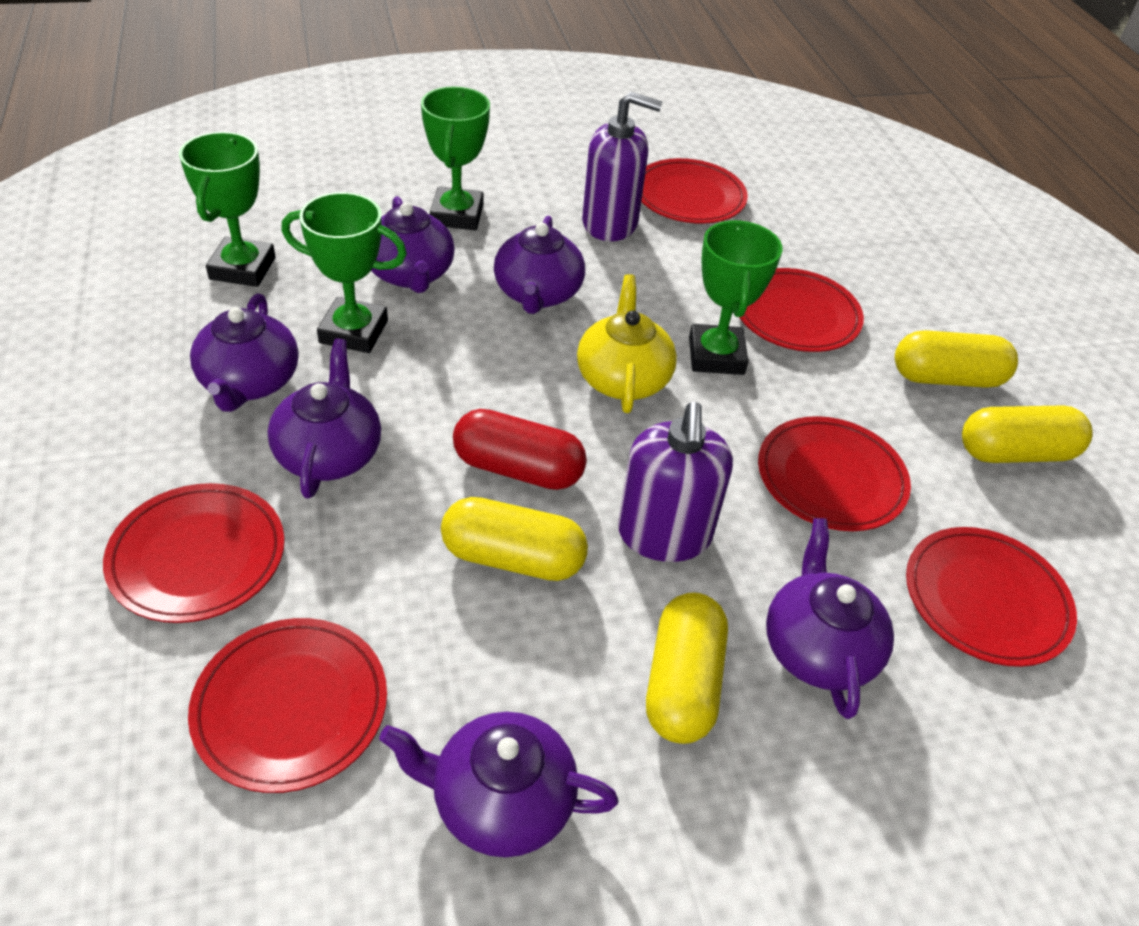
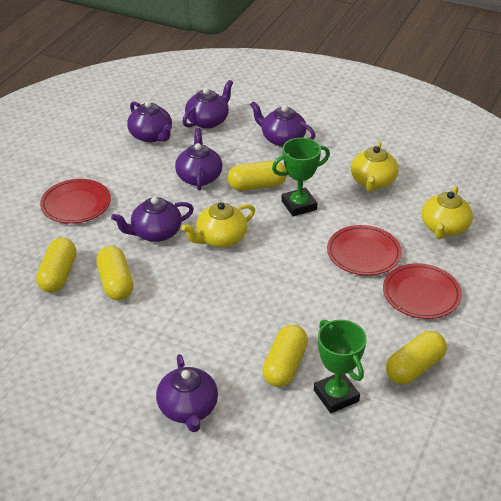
green trophy: [179,132,276,287] [281,192,407,353] [421,86,490,230] [689,220,782,375] = 4 -> [272,138,330,216] [314,320,367,413] = 2
purple soap dispenser: [582,92,662,241] [618,402,733,562] = 2 -> none = 0
red capsule: [453,409,587,490] = 1 -> none = 0
red plate: [103,483,285,623] [188,618,387,793] [641,158,748,224] [739,268,864,352] [758,416,911,531] [906,527,1077,667] = 6 -> [40,179,111,224] [327,225,402,276] [383,263,462,319] = 3
yellow capsule: [441,497,588,581] [646,592,728,744] [895,330,1018,388] [962,405,1093,463] = 4 -> [36,238,77,292] [96,246,133,301] [228,161,287,191] [262,325,308,387] [386,331,447,384] = 5
yellow teapot: [577,274,677,413] = 1 -> [181,202,255,248] [351,142,398,192] [422,186,473,239] = 3

